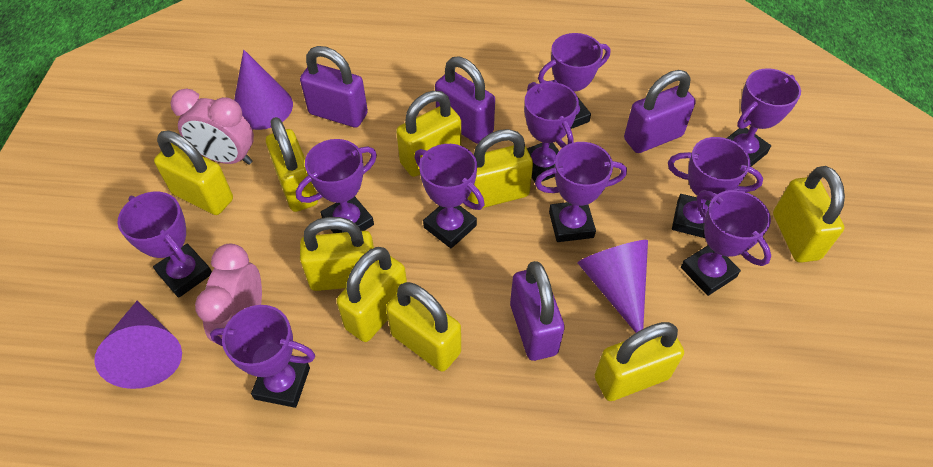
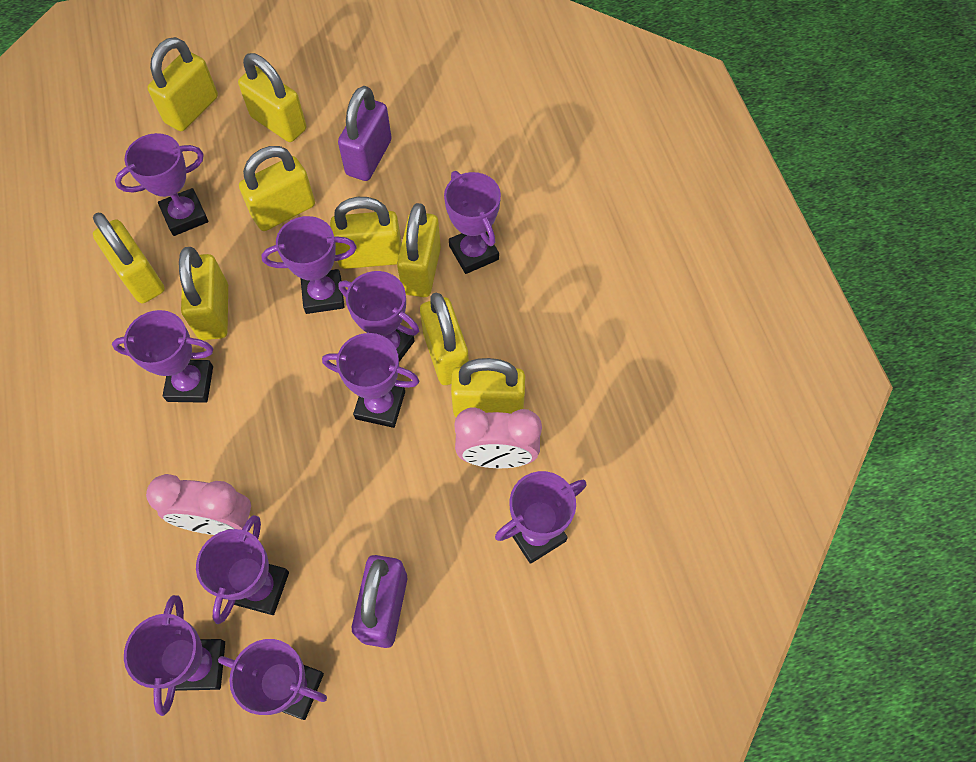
purple cone: [94,300,182,389] [234,50,293,130] [578,240,648,333] = 3 -> none = 0
purple padlock: [300,46,368,128] [435,57,495,144] [510,261,565,361] [624,70,696,153] = 4 -> [338,86,392,181] [352,555,407,648] = 2

